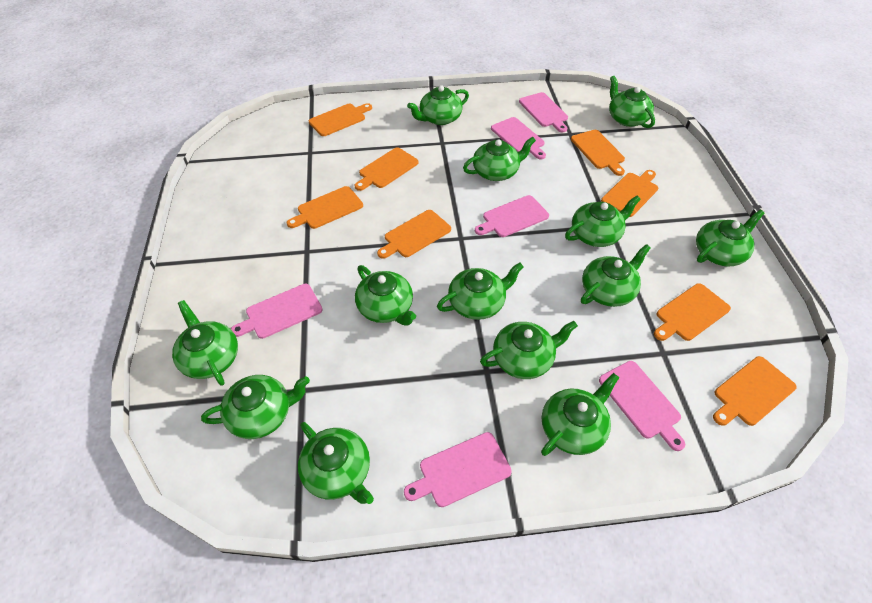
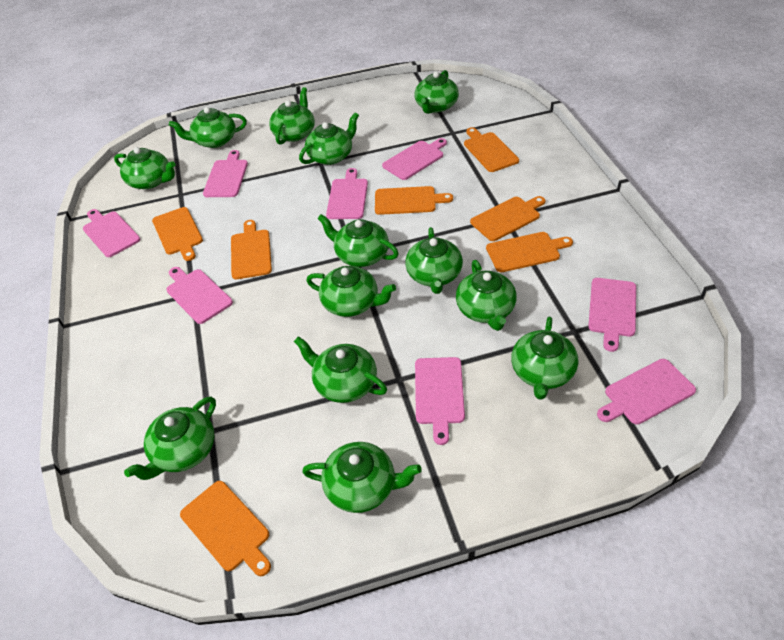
orange cutting board: [287,186,363,229] [309,103,372,136] [355,147,419,191] [377,210,451,259] [571,130,625,176] [601,170,658,217] [654,283,731,341] [713,356,797,426] = 8 -> [152,207,203,261] [180,481,271,576] [231,220,272,279] [375,186,453,215] [464,127,519,172] [470,196,545,241] [486,232,573,272] = 7
pink cutting board: [231,284,323,339] [404,432,512,507] [475,195,549,237] [491,117,546,159] [519,92,568,133] [599,361,685,451] = 6 -> [83,209,140,257] [166,267,233,324] [203,150,248,197] [326,168,368,219] [382,138,447,180] [415,357,465,445] [588,278,636,352] [597,359,696,425] = 8

